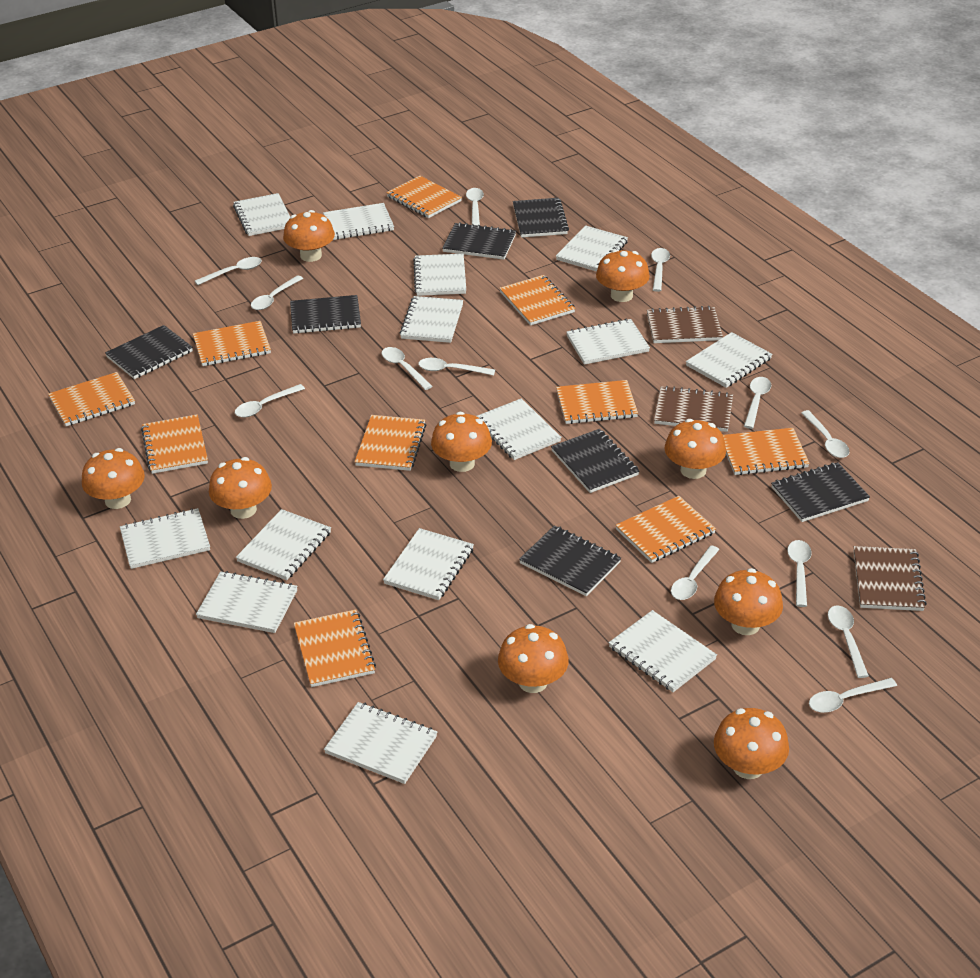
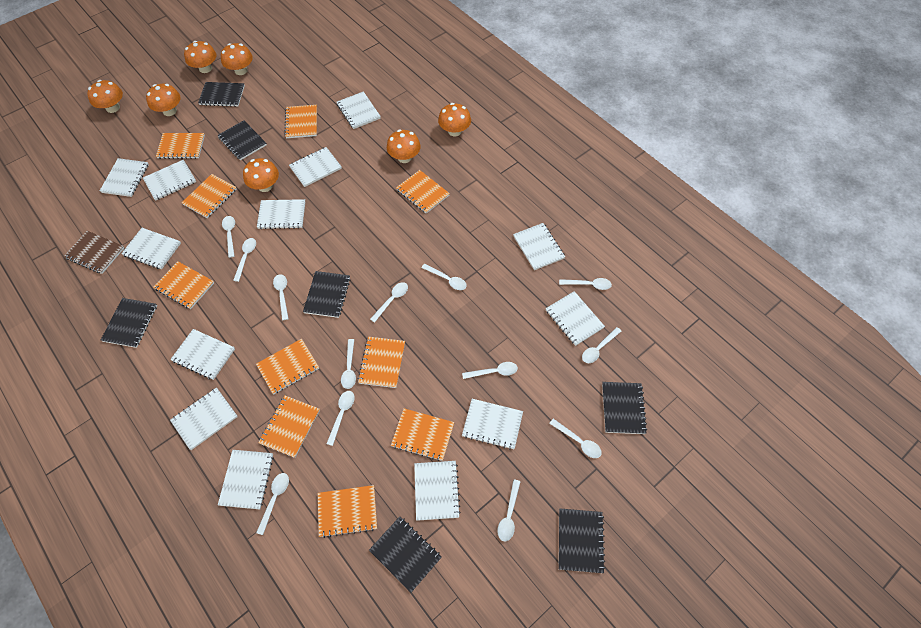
brown notebook: [647,306,723,343] [654,386,733,432] [854,546,927,611] = 3 -> [64,231,124,274] = 1
orange mushroom: [82,448,145,509] [209,457,272,519] [283,210,335,262] [431,412,492,472] [498,624,569,693] [596,249,650,302] [665,419,726,479] [714,568,783,635] [714,708,789,779] = 9 -> [87,80,123,113] [146,84,181,116] [184,41,216,73] [221,43,253,75] [243,158,279,192] [387,129,421,163] [438,103,471,136] = 7
white notebook: [120,508,210,569] [196,571,298,633] [233,193,290,236] [236,509,331,580] [323,203,394,240] [324,702,437,784] [383,528,474,600] [400,296,463,343] [413,254,466,296] [476,398,562,460] [556,225,628,272] [566,319,650,365] [609,610,717,692] [686,332,772,388] = 14 -> [100,158,149,197] [121,228,181,269] [143,160,196,200] [170,329,235,380] [170,388,238,450] [218,450,274,509] [257,199,305,229] [289,147,342,187] [337,91,381,129] [414,461,461,521] [462,399,523,450] [513,223,565,270] [546,291,605,346] = 13

